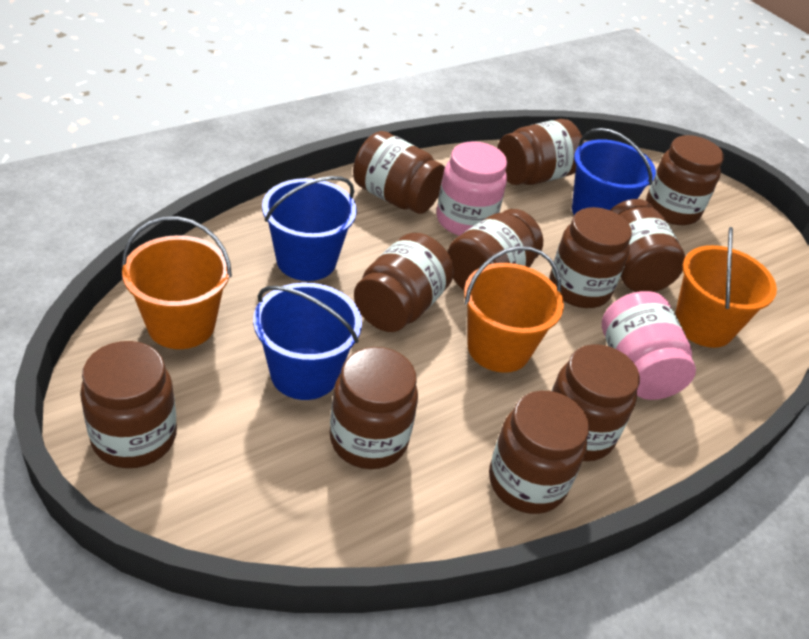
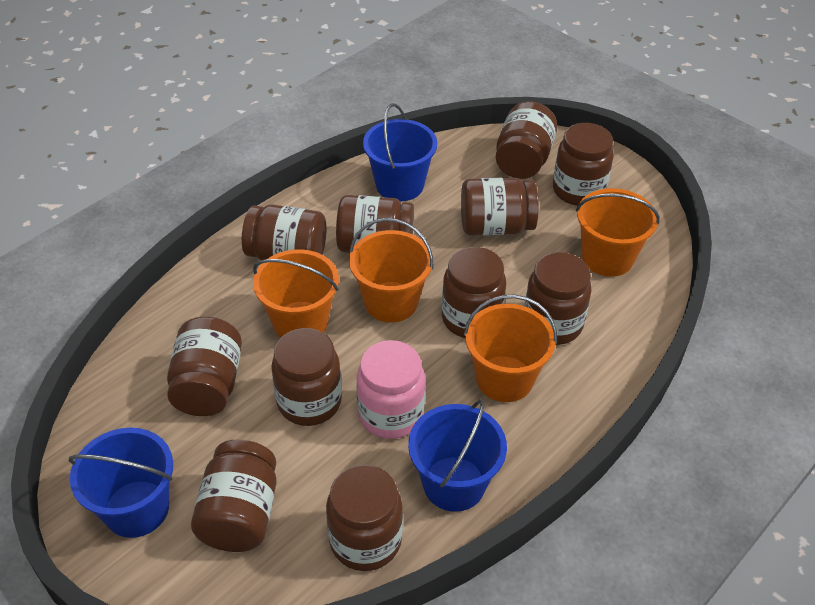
orange bucket: [122,216,232,349] [464,246,564,373] [675,227,777,348] = 3 -> [253,249,339,338] [349,218,433,323] [464,295,557,402] [576,188,660,277] = 4
pink jar: [437,141,507,236] [602,291,696,400] = 2 -> [356,340,425,439] = 1

